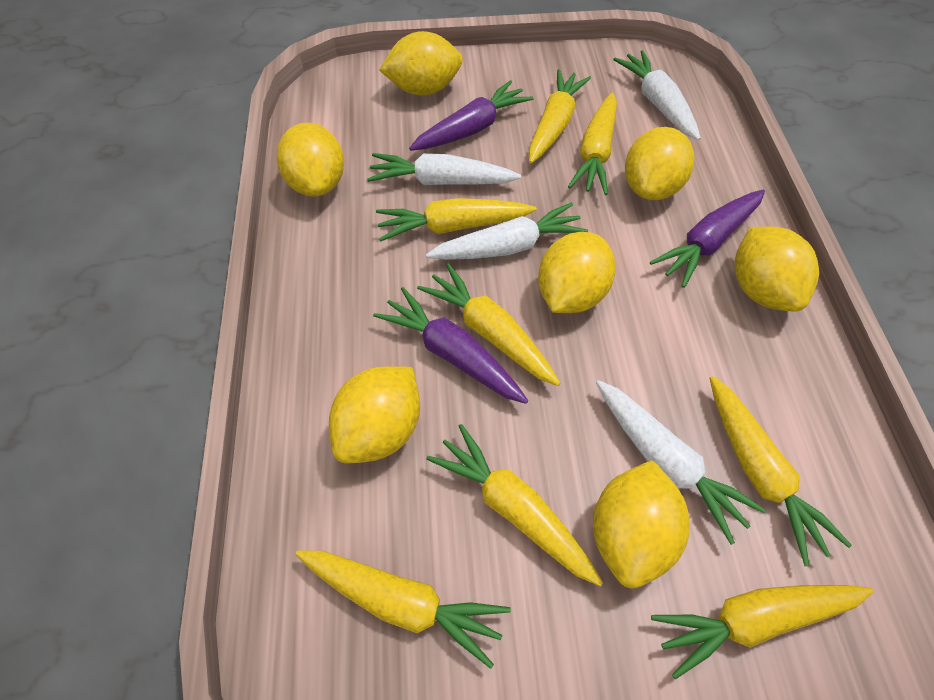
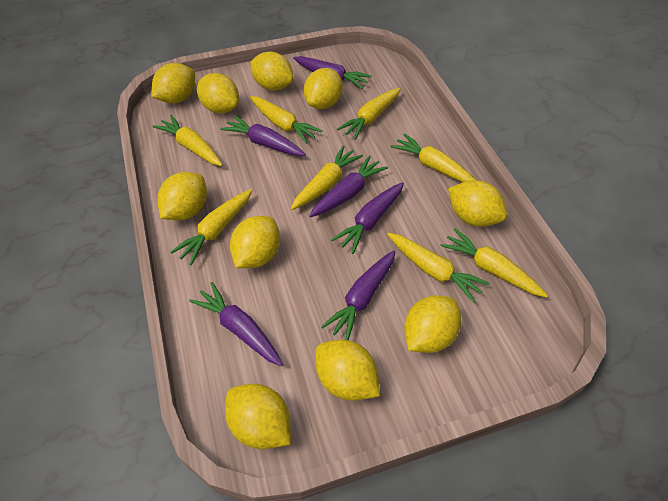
purple carrot: [373,287,528,404] [409,80,534,151] [650,190,765,288] = 3 -> [189,282,283,366] [220,115,306,156] [293,56,372,89] [309,155,388,217] [321,250,395,340] [331,182,404,254] = 6
white carrot: [367,153,521,185] [426,202,588,260] [596,380,766,545] [613,50,701,141] = 4 -> none = 0
yellow lemon: [276,123,344,197] [329,367,420,463] [379,31,463,96] [538,232,616,313] [593,460,690,589] [625,127,694,200] [735,227,819,312] = 7 -> [151,63,195,103] [157,172,207,220] [197,73,239,113] [225,384,291,449] [230,216,280,268] [250,52,294,91] [303,68,343,109] [315,340,380,401] [404,295,462,353] [448,180,507,227] = 10

